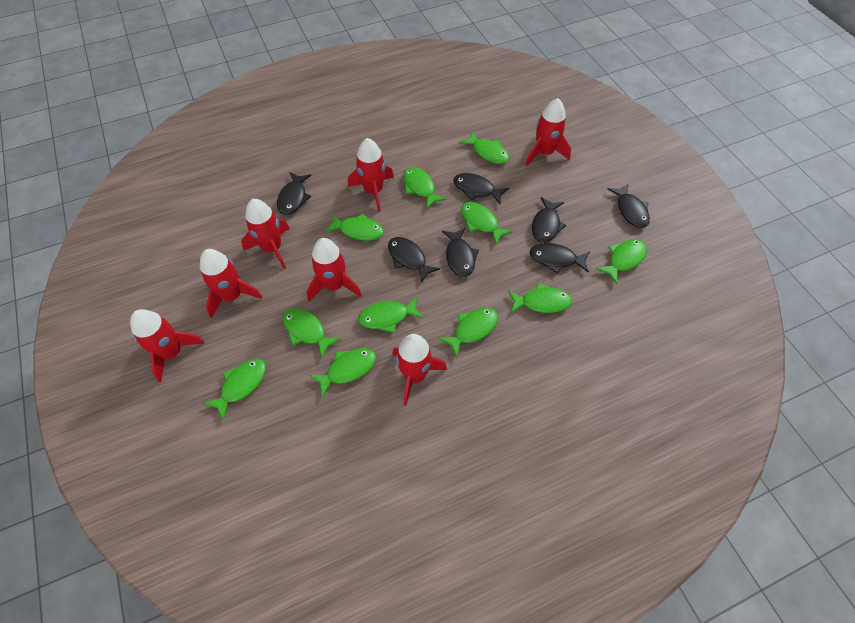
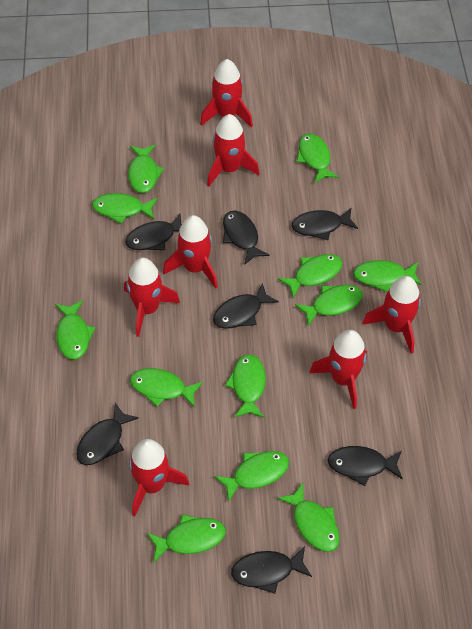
green fish: [203,359,266,420] [283,308,341,358] [310,348,376,398] [324,213,384,241] [358,296,424,333] [403,167,447,209] [439,308,498,358] [460,131,509,164] [461,202,513,244] [508,283,572,313] [596,239,647,284] = 11 -> [55,300,96,360] [92,193,158,224] [128,145,164,193] [130,368,203,407] [147,514,226,562] [214,451,289,502] [225,354,266,418] [277,483,340,552] [278,254,342,298] [295,285,363,326] [297,133,339,183] [353,260,422,292] = 12

